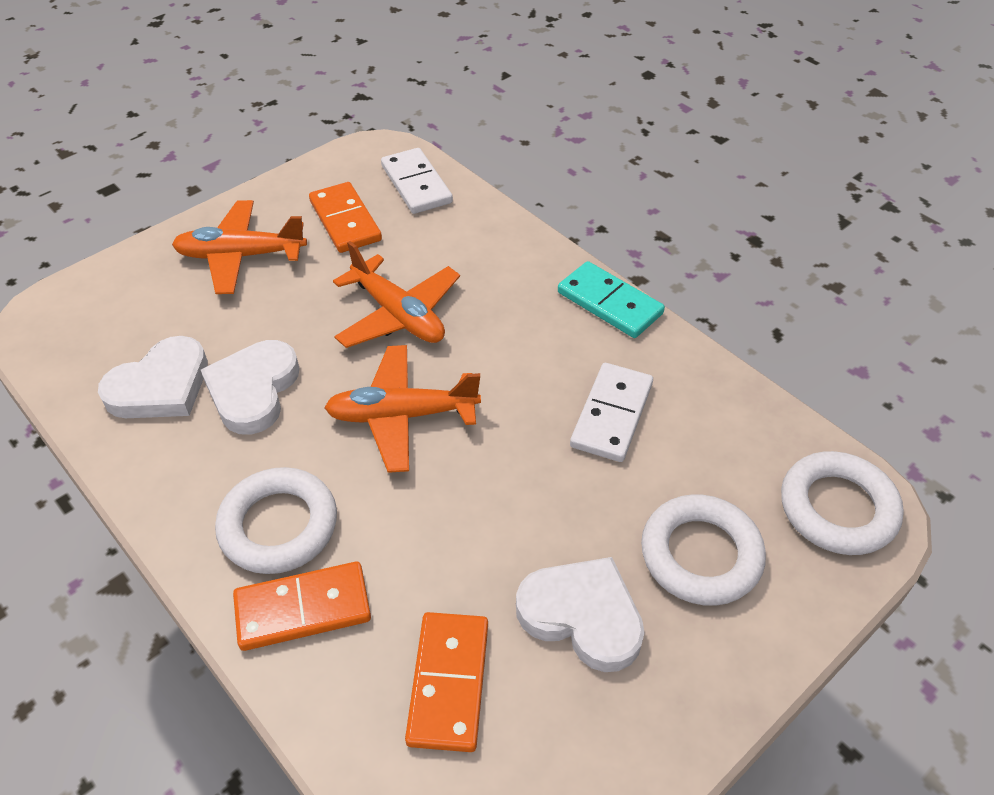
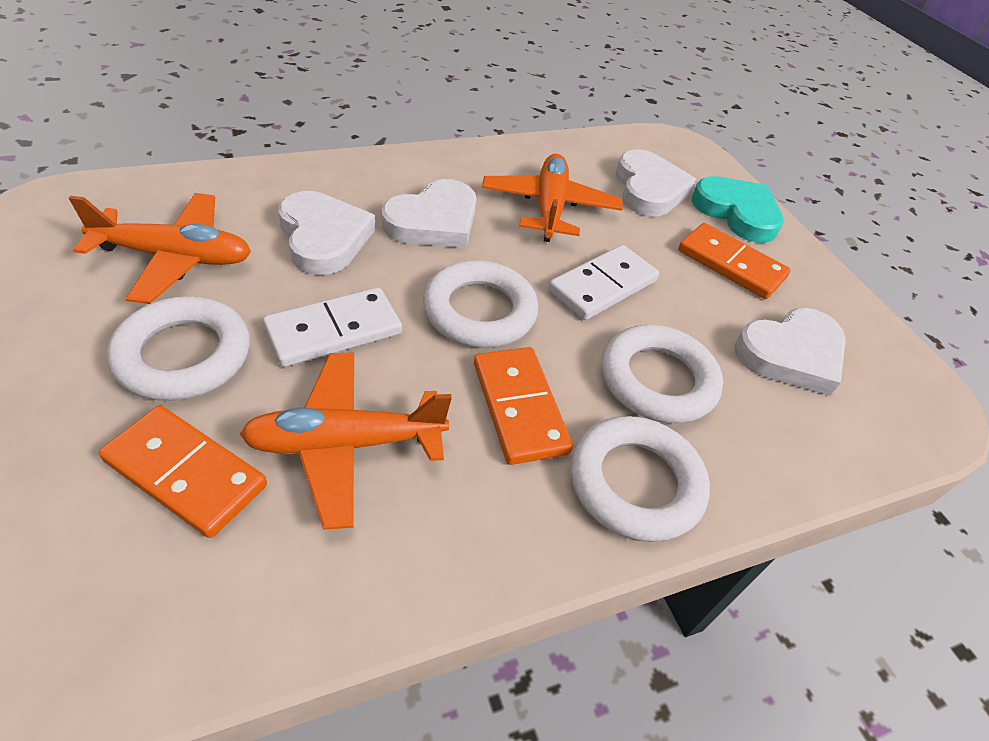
turquoise domino: [558,261,665,338] = 1 -> none = 0
turquoise heart: none = 0 -> [692,176,784,243] = 1
white heart: [98,336,208,418] [201,340,300,435] [516,557,645,672] = 3 -> [278,191,375,275] [382,179,476,248] [616,149,697,217] [734,308,846,396] = 4
white ring: [215,467,337,574] [641,494,766,606] [781,451,904,555] = 3 -> [107,296,250,401] [423,260,538,348] [571,416,710,542] [602,325,723,424] = 4

